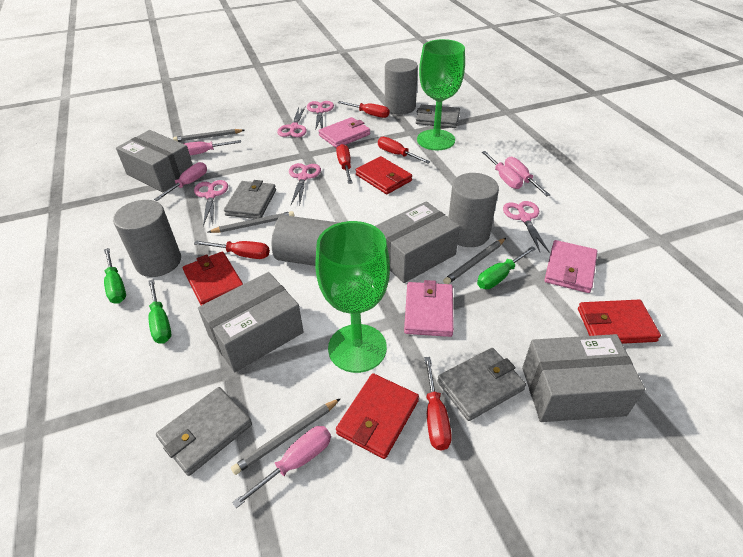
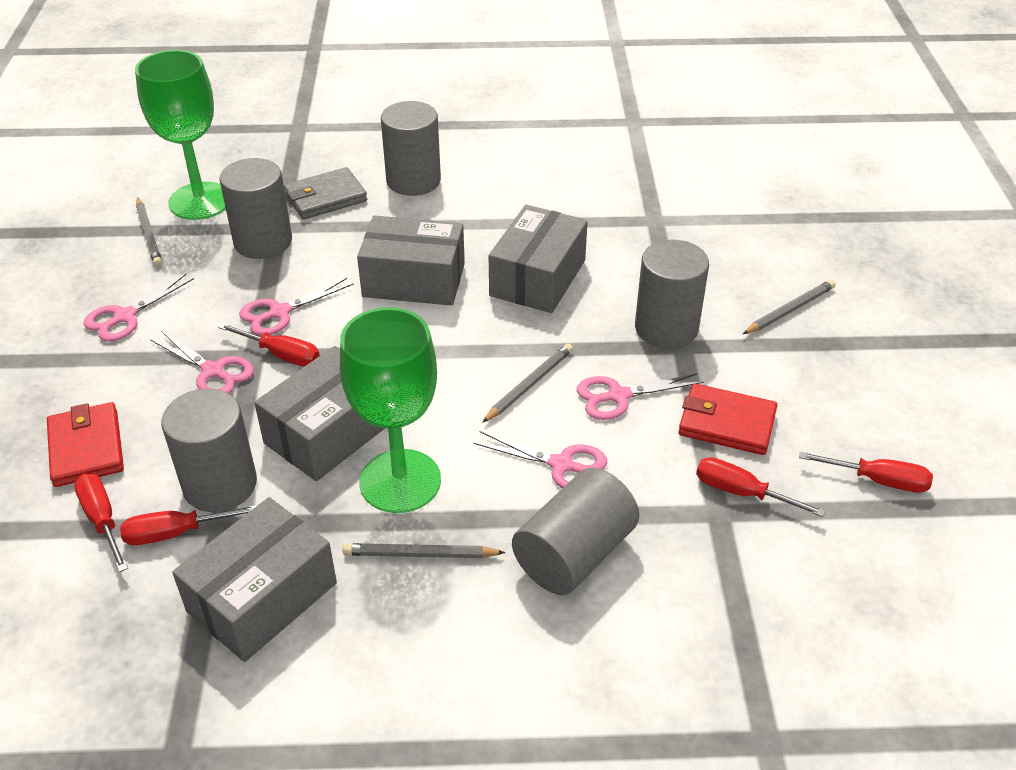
green screwdriver: [104,248,126,304] [148,279,171,344] [477,246,536,289] = 3 -> none = 0
grey cylinder: [113,200,181,277] [272,215,339,266] [385,58,418,114] [448,173,499,247] = 4 -> [161,389,257,512] [219,158,292,259] [381,101,441,196] [512,468,639,595] [635,239,709,349] = 5
grey wallet: [156,387,252,476] [224,180,276,219] [416,104,460,128] [437,348,526,421] = 4 -> [284,167,367,219] = 1
pink screwdriver: [154,162,207,201] [184,140,241,156] [232,426,331,508] [482,151,523,189] [505,157,550,196] = 5 -> none = 0
pink wallet: [319,117,370,148] [404,280,454,337] [544,240,597,293] = 3 -> none = 0
red wallet: [183,252,243,305] [336,373,419,459] [356,156,412,194] [578,300,661,344] = 4 -> [47,402,124,487] [678,383,777,455] = 2

